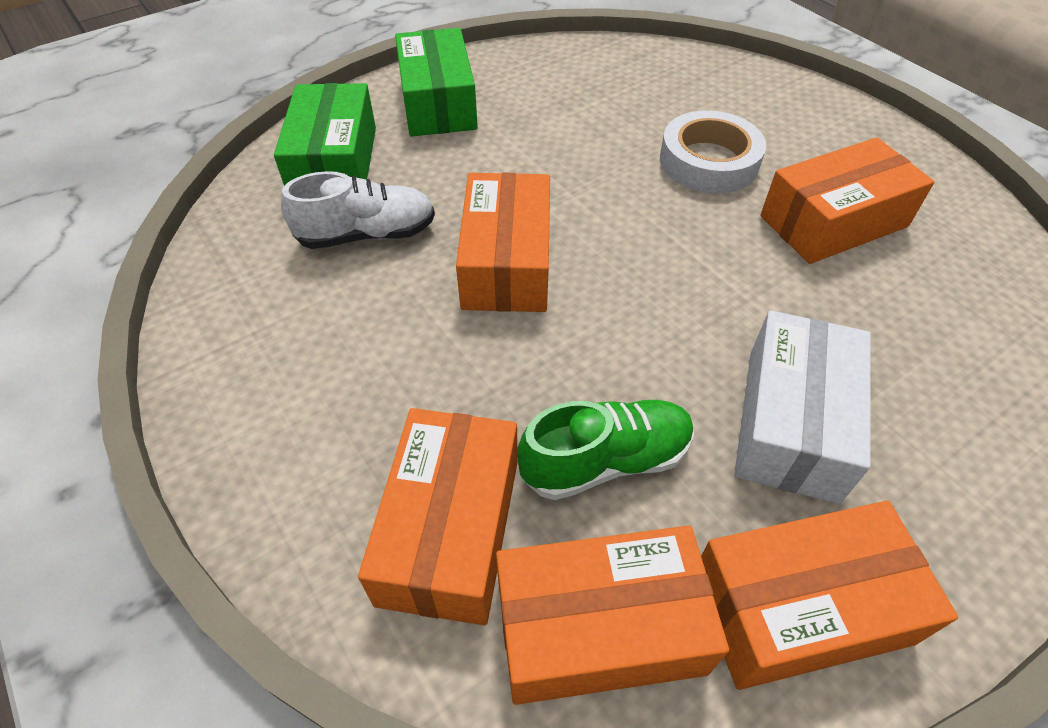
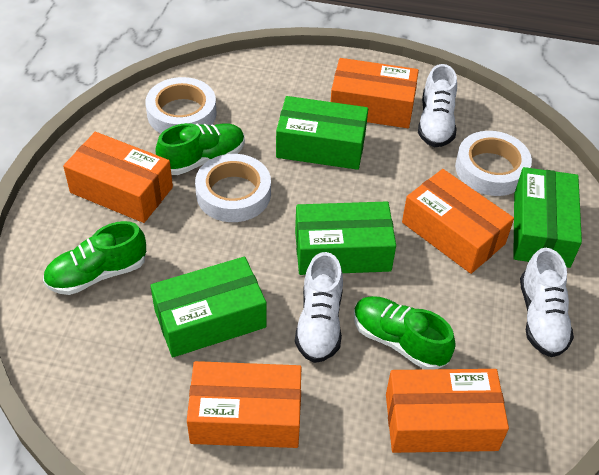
green box: [274,83,376,186] [395,28,478,137] = 2 -> [150,257,266,357] [276,96,368,170] [295,201,396,275] [513,167,582,268] = 4
green shoe: [517,400,694,500] = 1 -> [43,221,146,295] [155,123,245,175] [354,296,455,369] = 3
white box: [734,310,871,504] = 1 -> none = 0
white shoe: [281,171,435,249] = 1 -> [295,252,343,363] [418,64,457,147] [520,248,574,357] = 3
white tape: [660,110,766,193] = 1 -> [146,77,217,134] [195,154,271,222] [455,131,532,196] = 3

